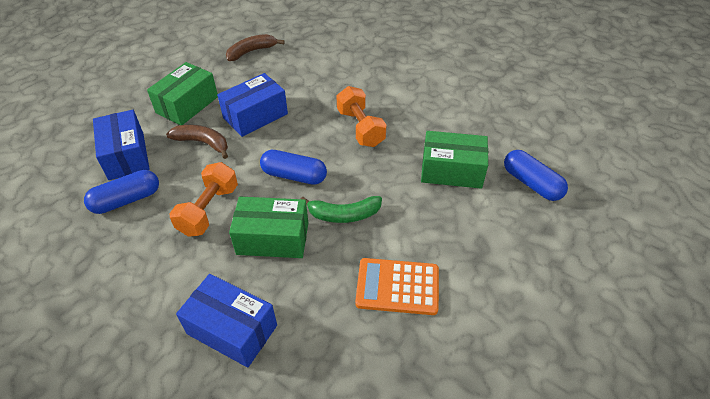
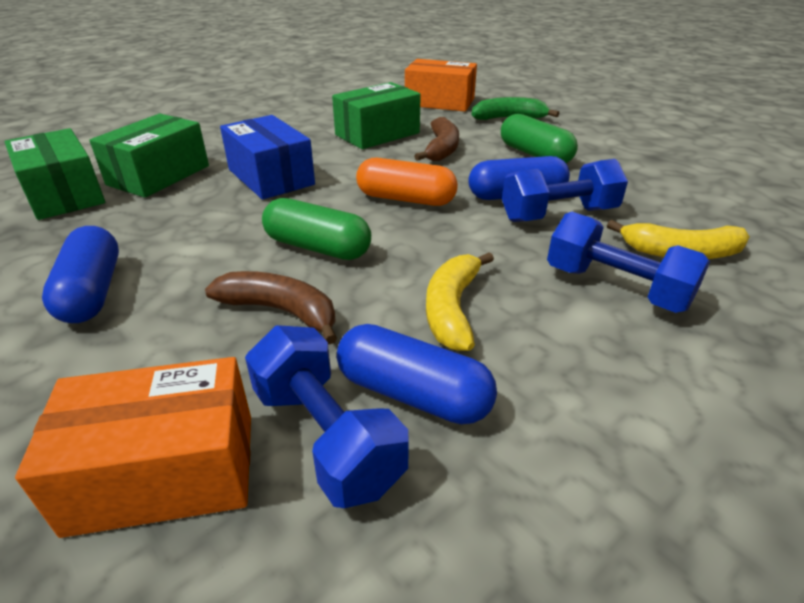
blue box: [93,110,150,180] [176,274,277,368] [217,73,288,137] = 3 -> [220,115,315,200] = 1
blue dumbbell: none = 0 -> [245,325,409,508] [502,159,628,222] [547,212,710,313] = 3
green capsule: none = 0 -> [262,198,371,260] [501,114,578,163] = 2
orange box: none = 0 -> [15,357,251,538] [405,59,477,112] = 2
orange calculator: [355,258,439,315] = 1 -> none = 0
orange capsule: none = 0 -> [356,158,458,206] = 1
orange dumbbell: [169,162,238,237] [336,86,387,147] = 2 -> none = 0
yellow banana: none = 0 -> [426,252,494,351] [607,220,750,259] = 2

